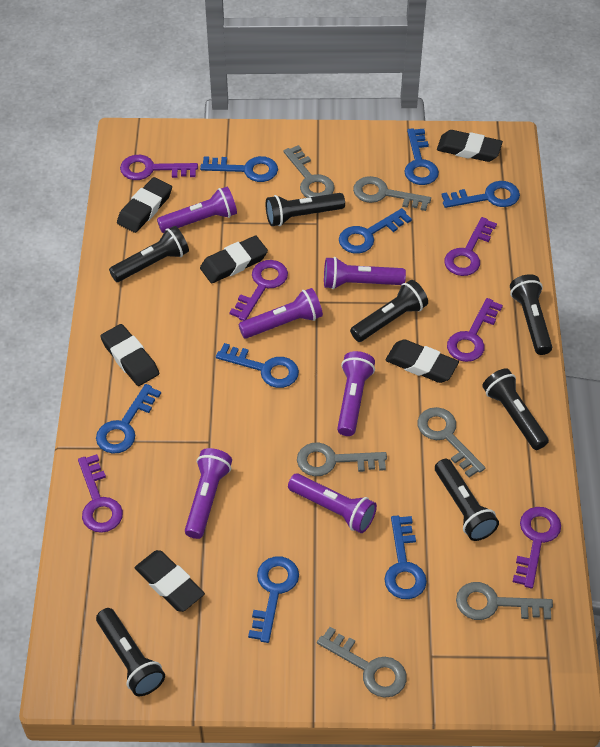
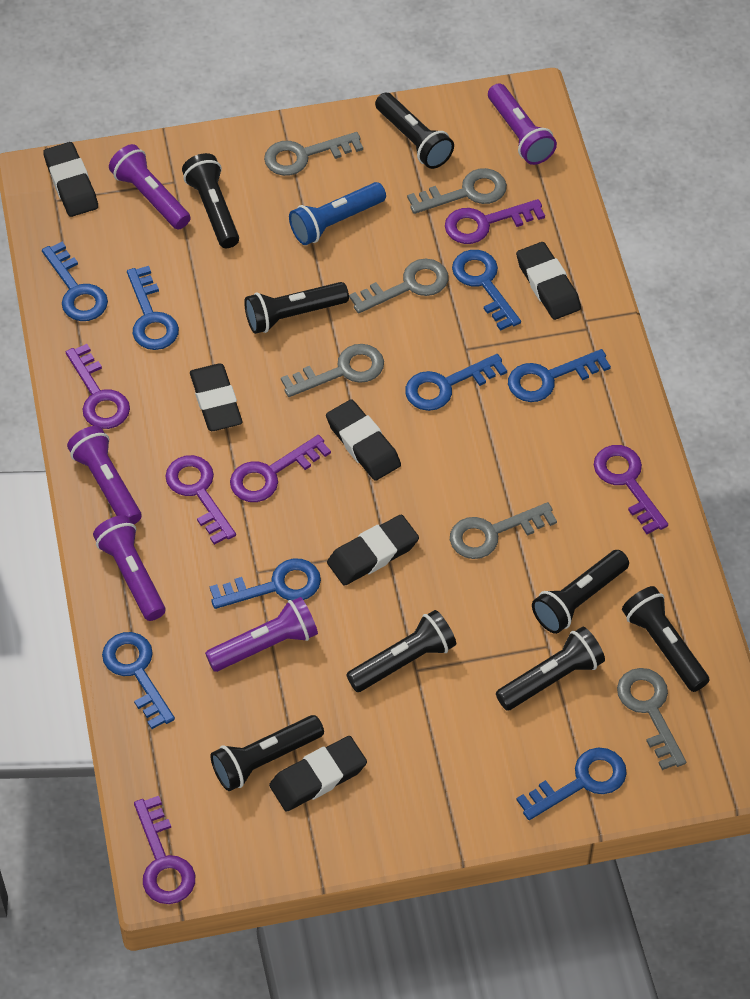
black flashlight: [96,608,165,696] [109,226,189,282] [266,193,345,226] [350,280,428,342] [435,459,499,541] [482,368,549,450] [510,274,552,355] = 7 -> [182,153,239,248] [210,715,324,791] [244,282,349,334] [346,610,456,692] [375,93,454,169] [496,627,605,710] [532,550,629,634] [622,586,709,692] = 8
blue flashlight: none = 0 -> [289,182,386,245] = 1
purple flashlight: [157,187,237,233] [185,448,232,539] [238,288,323,339] [288,473,377,533] [324,257,406,289] [337,351,375,436] = 6 -> [67,426,141,524] [93,515,165,621] [109,144,191,229] [205,597,318,672] [488,83,557,165] = 5

